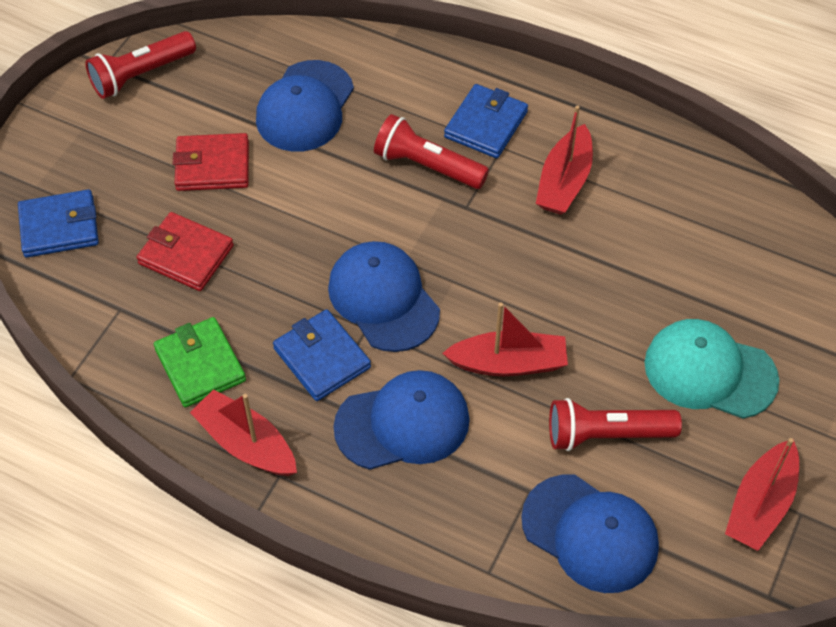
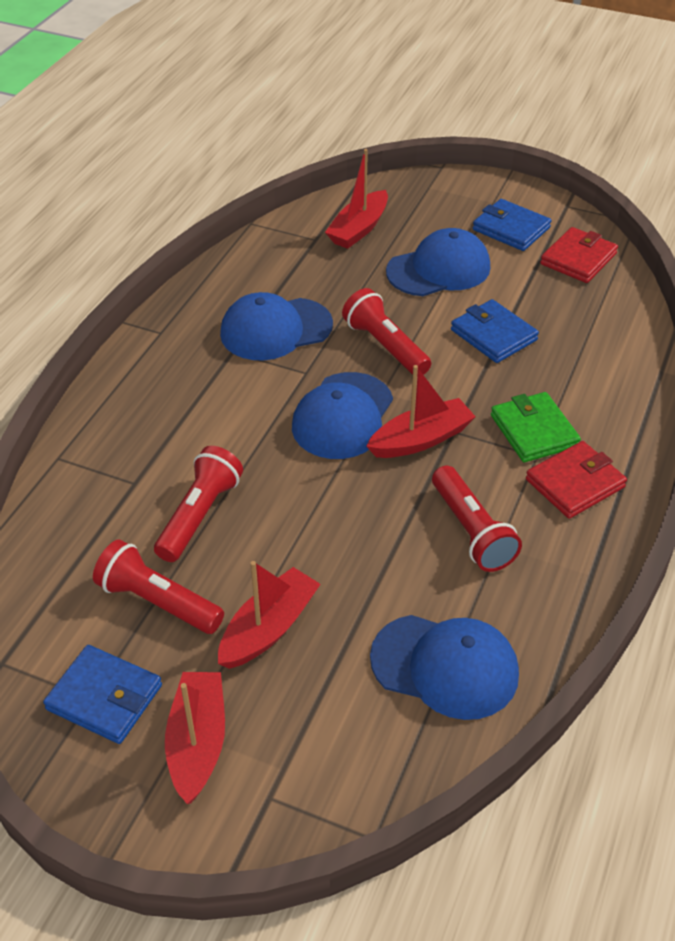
red flashlight: [85,31,196,99] [374,114,489,189] [549,398,682,451] = 3 -> [93,539,224,634] [154,446,243,562] [342,288,431,376] [432,466,522,572] = 4
turquoise cap: [644,319,779,419] = 1 -> none = 0

